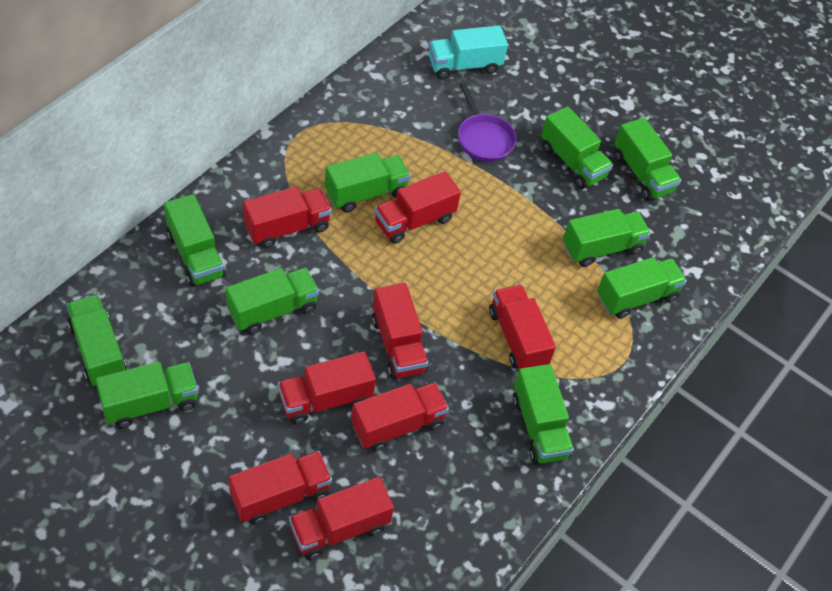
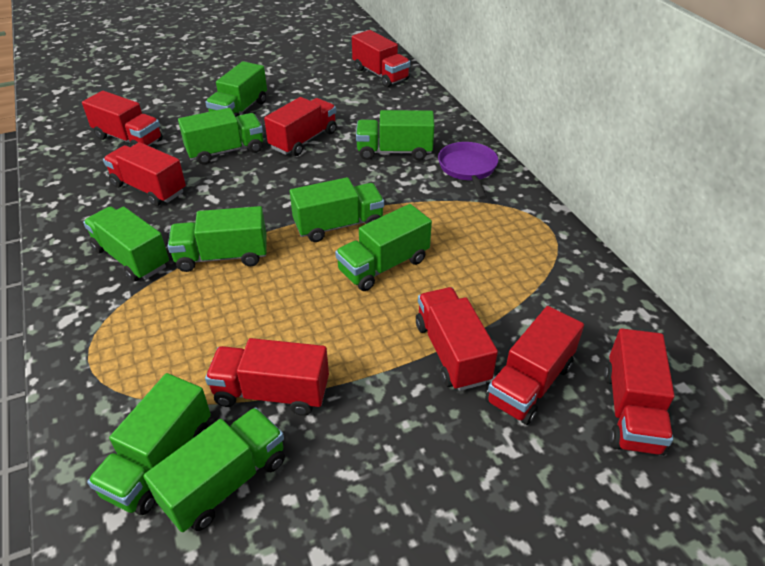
green truck: [66,295,127,386] [95,362,198,428] [164,194,226,287] [226,268,319,334] [325,153,410,213] [513,364,574,464] [541,106,613,189] [563,209,651,267] [597,257,687,319] [614,118,681,201] = 10 -> [83,206,169,282] [87,373,211,515] [143,407,285,532] [167,206,266,272] [178,108,263,165] [205,61,267,117] [290,177,384,242] [335,204,432,291] [356,110,435,160] = 9
turquoise truck: [429,25,508,79] = 1 -> none = 0

